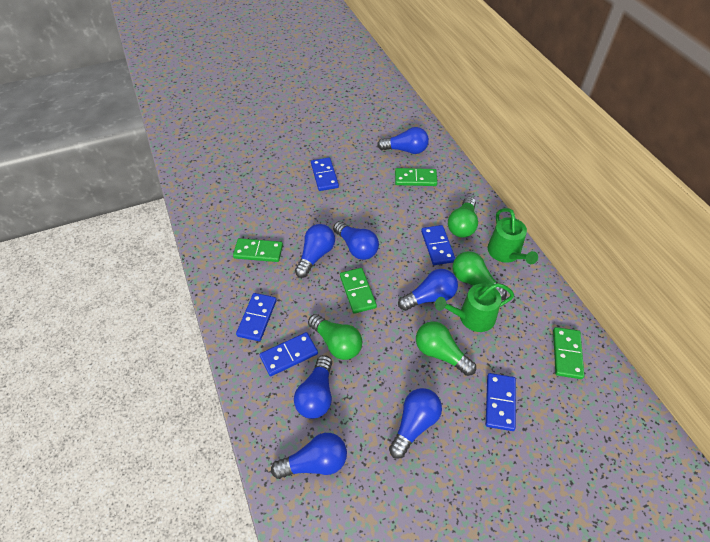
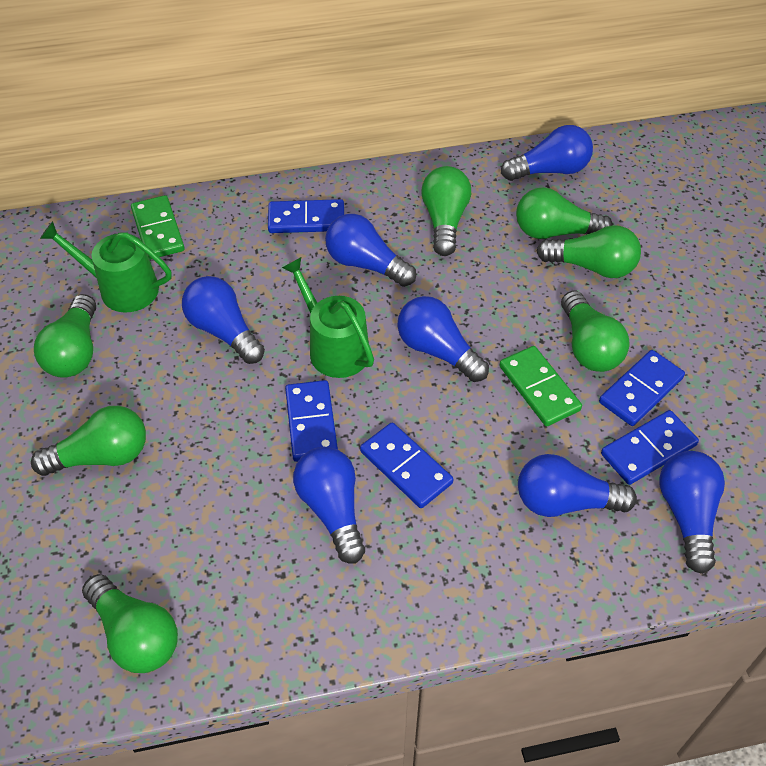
green domino: [233,238,283,262] [340,268,377,314] [395,168,437,186] [553,327,584,379] = 4 -> [131,195,185,260] [500,346,582,426] = 2
green light bulb: [308,314,362,360] [416,321,476,376] [448,197,478,237] [453,251,507,301] = 4 -> [31,406,146,476] [34,294,96,378] [82,574,178,673] [421,166,471,256] [516,187,613,239] [536,225,641,278] [561,291,629,372] = 7

